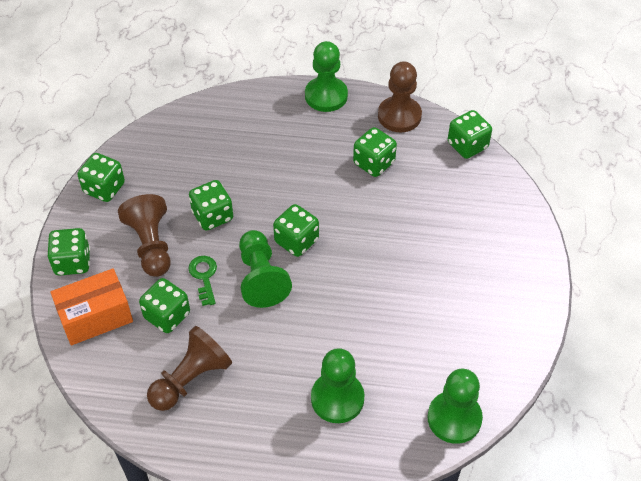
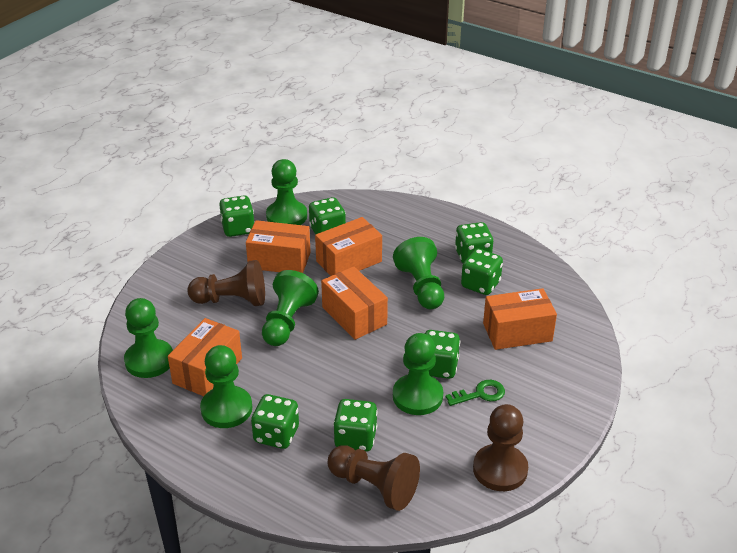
green pawn: [239,230,292,308] [305,41,348,112] [311,348,364,423] [428,369,483,444] = 4 -> [124,298,173,378] [200,345,252,428] [262,270,319,346] [266,159,307,225] [393,237,444,309] [393,333,443,415] = 6
orange box: [50,268,133,345] = 1 -> [168,318,242,396] [246,220,311,273] [315,217,382,276] [321,266,388,340] [483,288,557,350] = 5

